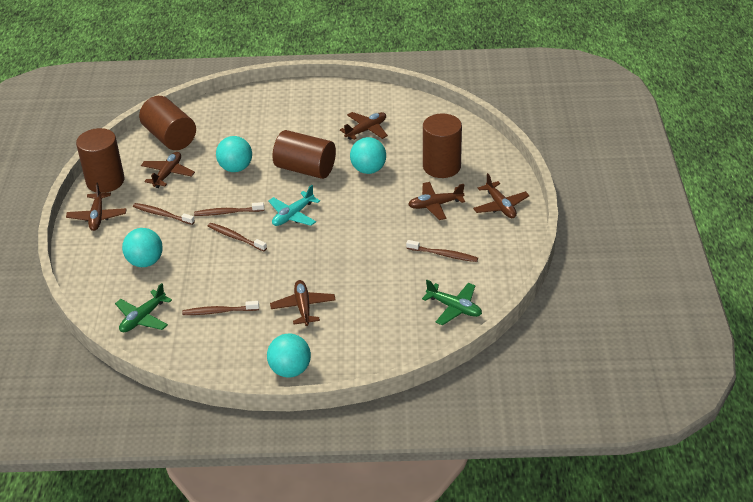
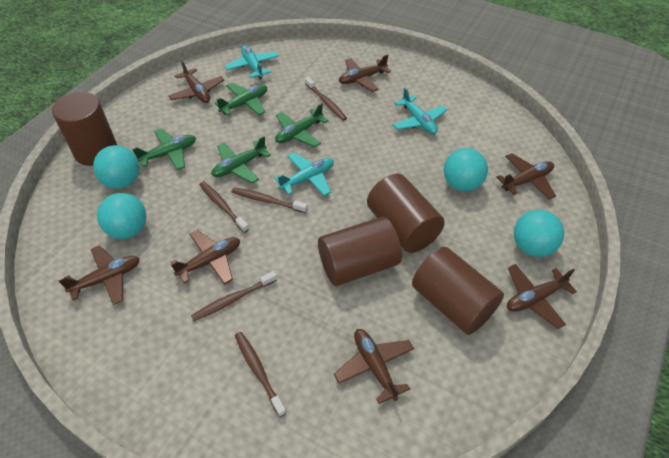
brown plane: [66,182,127,231] [141,152,195,188] [270,280,336,326] [340,112,388,140] [408,182,465,220] [473,173,530,218] = 6 -> [58,245,140,305] [168,61,225,103] [170,230,240,285] [334,329,414,404] [339,54,391,92] [497,153,556,199] [507,264,577,329] = 7
green plane: [115,283,172,332] [422,280,482,326] = 2 -> [132,129,196,170] [211,136,271,183] [215,83,267,116] [275,103,328,147] = 4
turquoise plane: [268,185,320,226] = 1 -> [225,45,279,79] [274,153,334,196] [392,88,447,134] = 3

